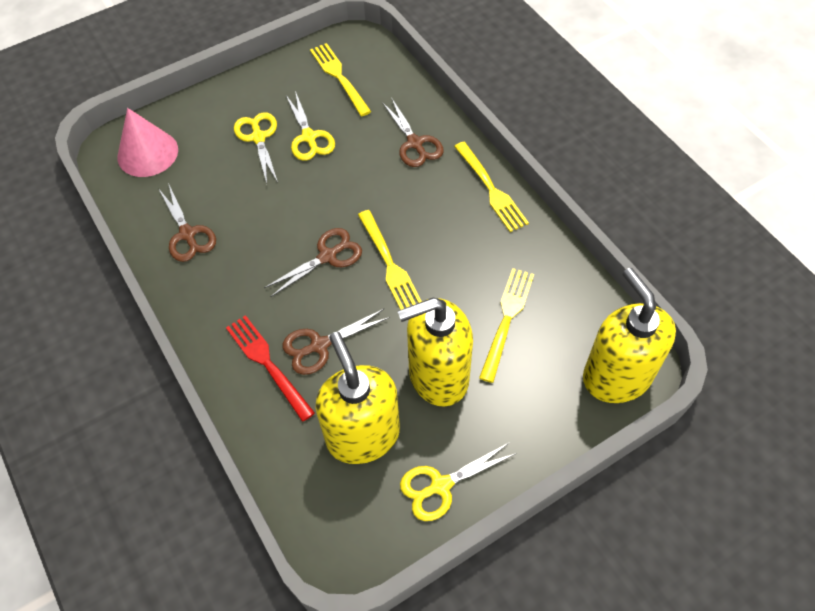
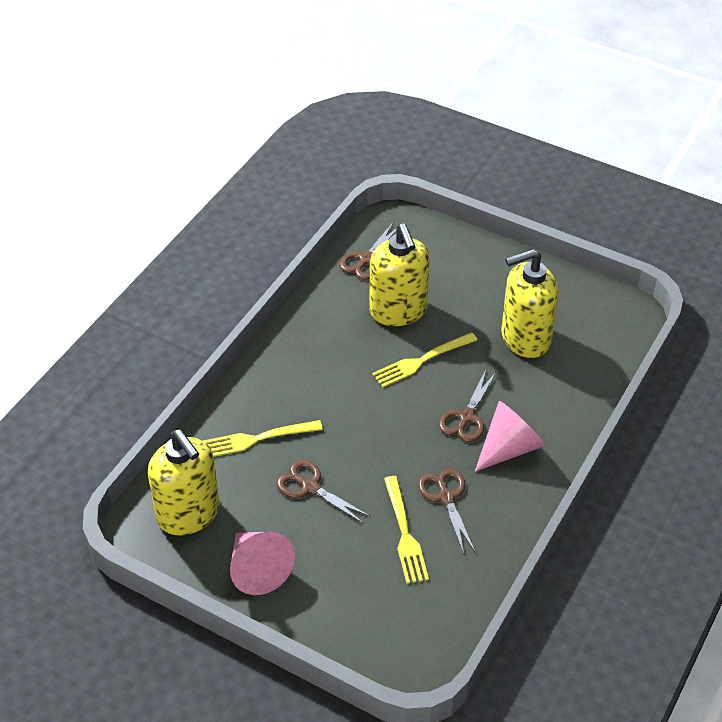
pink cone: [117,108,178,177] = 1 -> [230,532,295,595] [475,401,545,472] = 2
red fork: [226,315,315,422] = 1 -> none = 0
yellow fork: [310,43,371,116] [358,210,422,310] [454,142,529,232] [479,268,534,383] = 4 -> [203,420,323,457] [372,332,477,387] [384,476,429,584] = 3
yellow scissors: [234,112,278,183] [286,91,335,161] [400,442,517,521] = 3 -> none = 0

